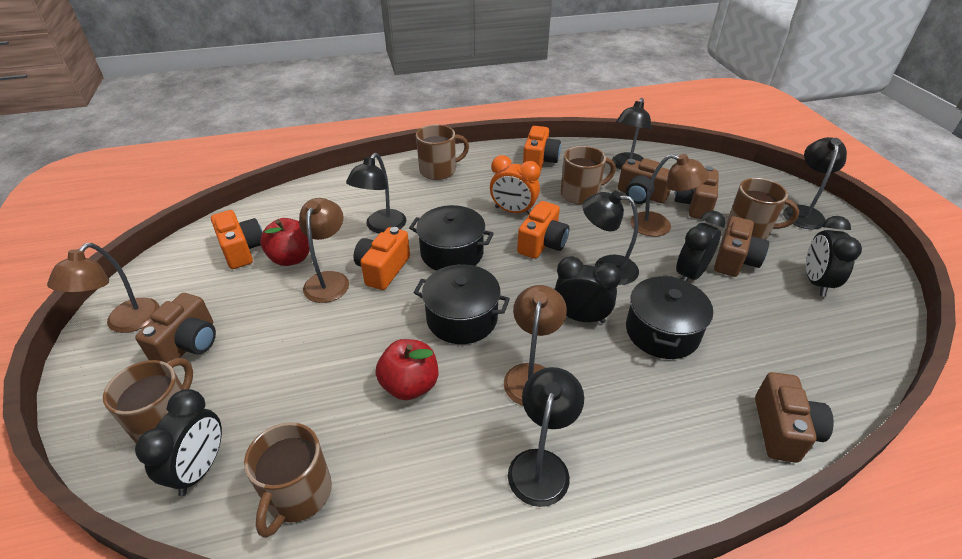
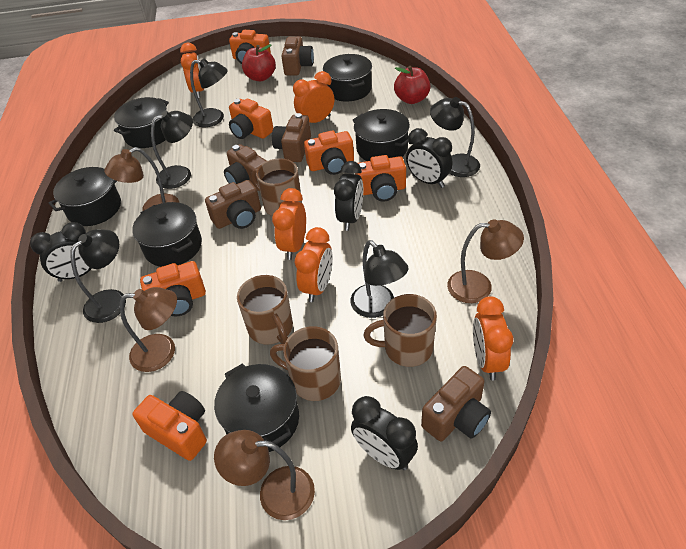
black pot: [409,205,494,271] [413,264,510,344] [626,275,713,359] = 3 -> [49,167,121,226] [114,97,169,148] [132,202,202,267] [214,363,299,452] [323,54,372,102] [352,109,410,161] = 6
brown mug: [103,358,193,443] [244,422,332,538] [416,124,469,180] [561,146,616,205] [727,178,799,239] = 5 -> [237,275,293,344] [251,158,302,216] [270,326,341,401] [363,294,437,367] = 4
orange camera: [211,210,263,269] [354,227,410,290] [517,201,569,259] [523,126,561,170] = 4 -> [132,391,207,461] [140,261,206,316] [229,30,271,64] [229,99,273,139] [304,131,354,175] [355,155,406,202] = 6
orange clock: [490,155,541,215] = 1 -> [180,43,204,98] [272,188,306,260] [293,71,334,123] [295,227,333,302] [473,296,513,380] = 5

